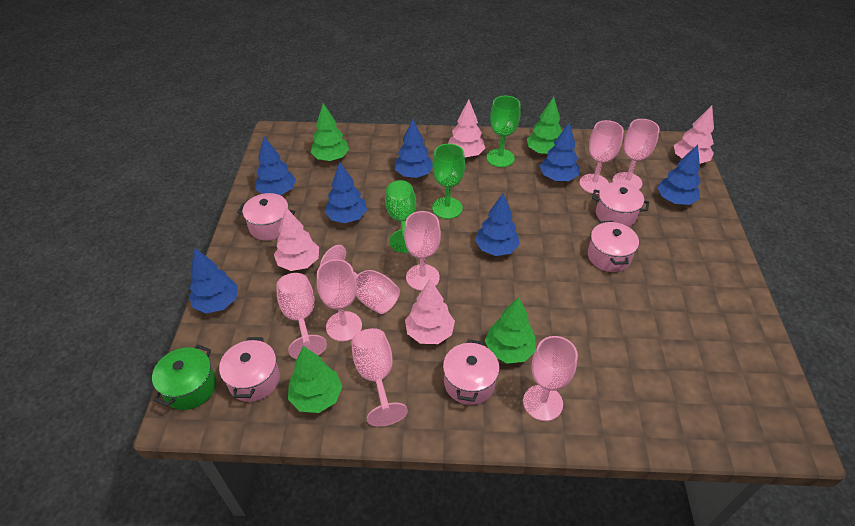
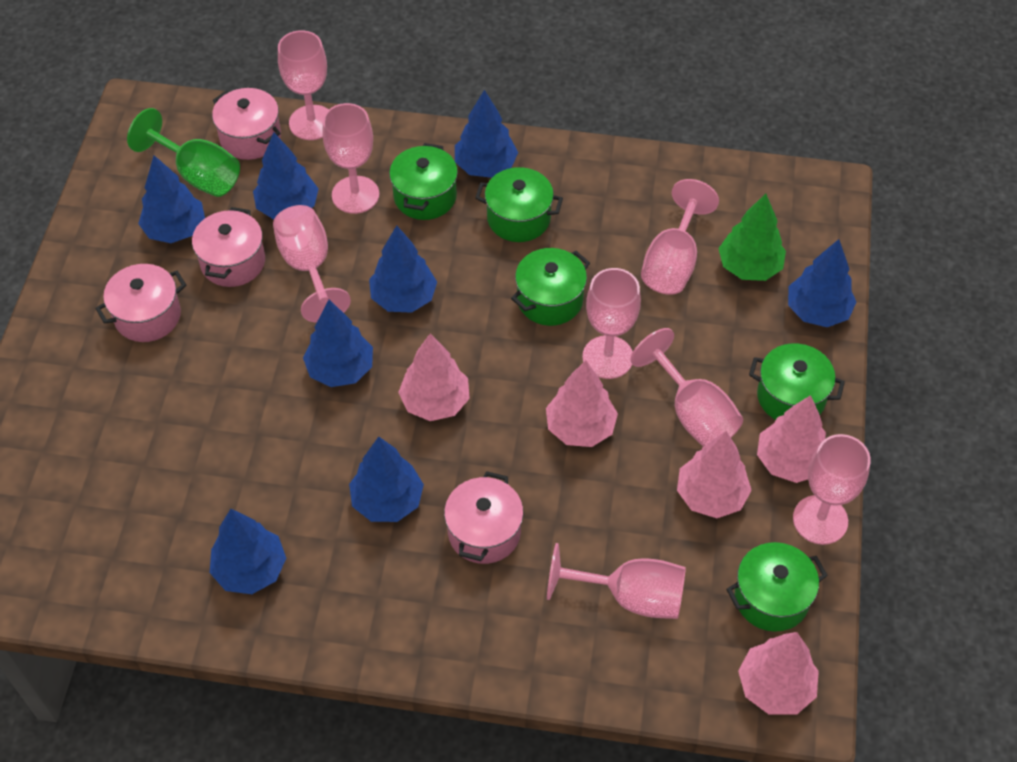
blue tree: [189,248,238,313] [255,137,296,195] [324,162,367,223] [395,119,433,178] [475,193,520,256] [540,122,579,181] [657,145,701,205] = 7 -> [138,155,205,243] [209,509,286,594] [253,132,319,219] [303,300,373,387] [349,437,424,522] [369,226,437,313] [455,90,518,178] [788,239,857,327] = 8
green goblet: [385,180,416,253] [432,144,465,219] [487,96,521,167] = 3 -> [127,108,240,197] = 1
green pot: [152,344,216,410] = 1 -> [389,143,458,220] [475,167,563,242] [511,248,590,326] [726,542,828,632] [749,343,845,420] = 5
green tree: [288,346,343,413] [311,103,349,161] [485,297,536,363] [527,97,562,155] = 4 -> [718,194,786,281] = 1
pink pot: [219,337,280,402] [237,193,295,241] [443,339,499,405] [588,221,639,272] [592,182,649,227] = 5 -> [95,264,186,342] [192,207,265,287] [212,88,281,160] [444,471,524,564] = 4
pink tree: [274,207,319,271] [405,279,455,344] [448,100,485,157] [674,105,714,164] = 4 -> [398,333,470,421] [546,360,618,447] [677,431,752,518] [738,632,819,715] [757,395,826,483] = 5

